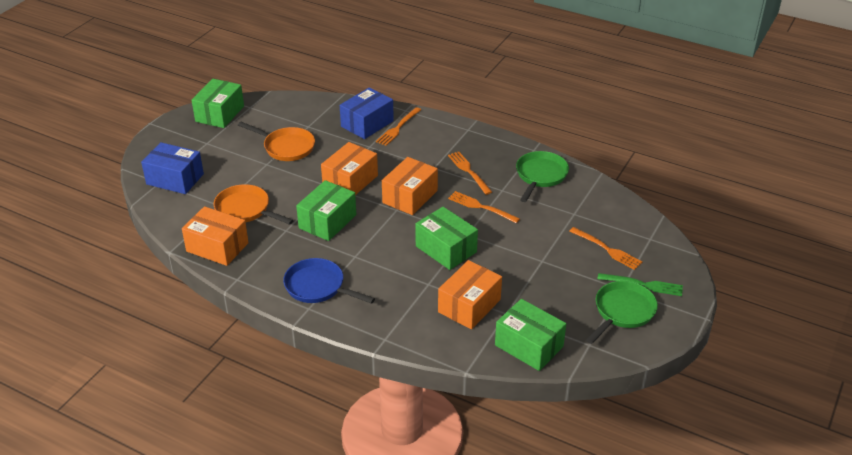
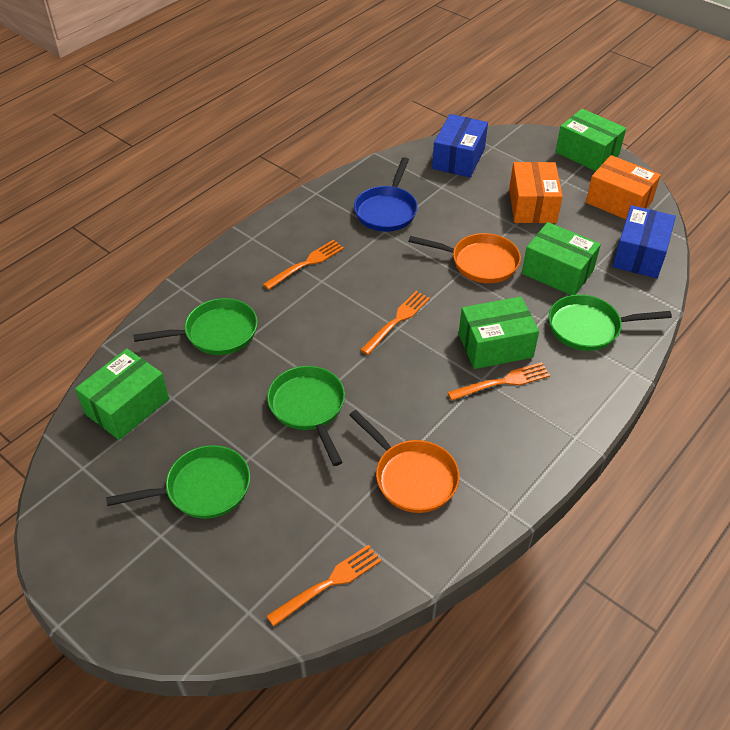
green fork: [597,273,683,296] = 1 -> none = 0
green pan: [516,151,569,202] [586,281,658,344] = 2 -> [106,445,250,519] [133,298,258,355] [267,366,345,466] [549,294,672,351] = 4
orange box: [182,206,249,266] [321,142,378,195] [382,157,438,215] [438,260,502,330] = 4 -> [509,162,563,223] [586,155,661,219] = 2

